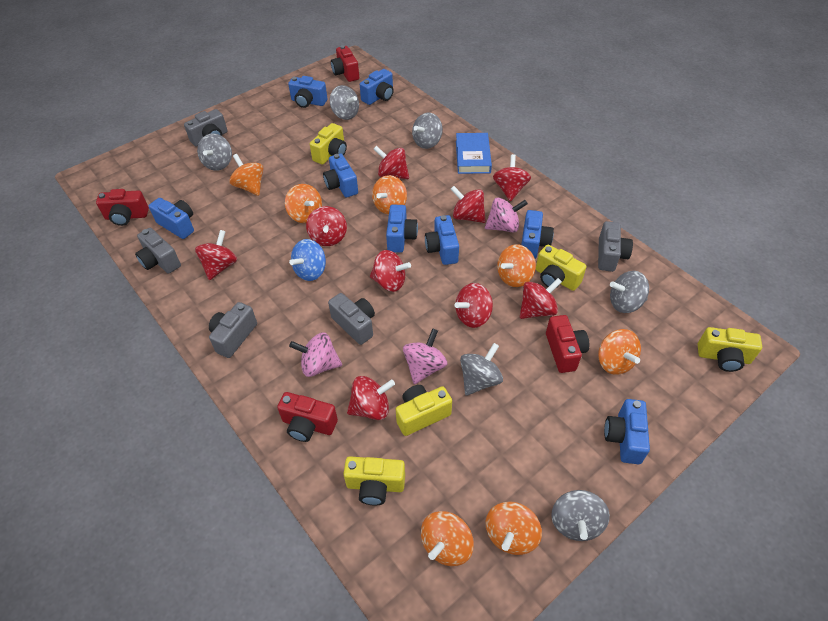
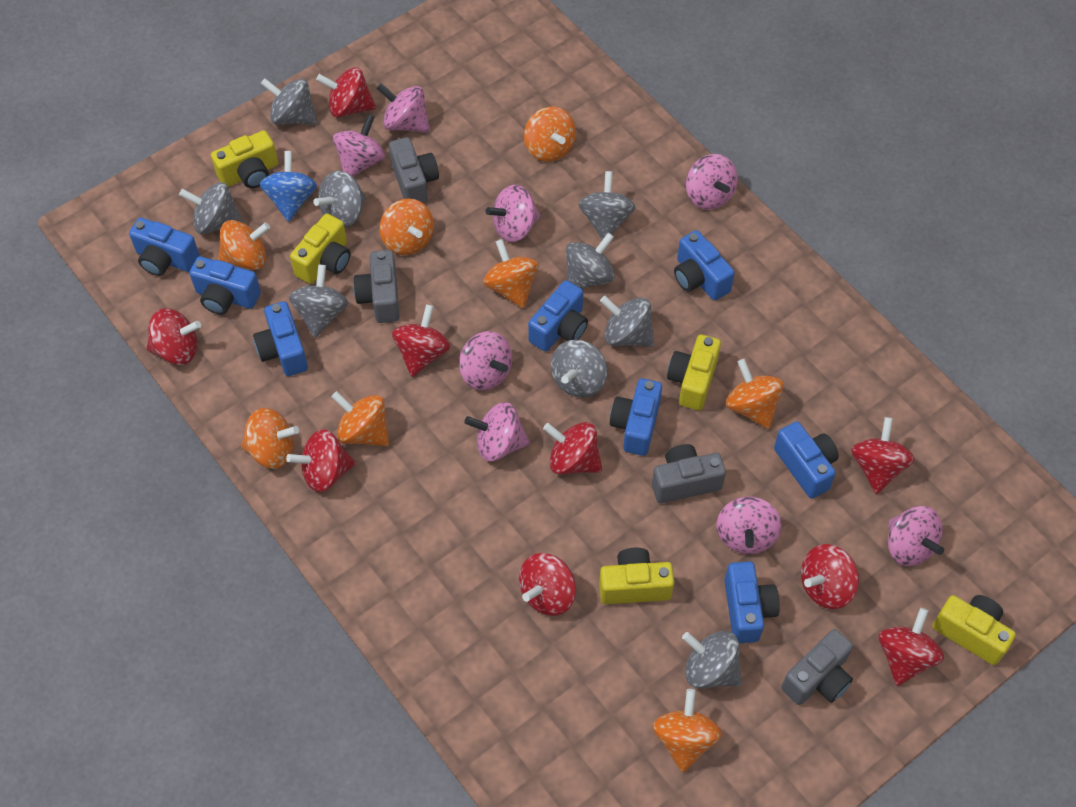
blue book: [456,133,492,174] = 1 -> none = 0
grey camera: [135,228,181,274] [184,109,228,147] [209,302,257,358] [328,293,375,345] [598,221,633,272] = 5 -> [353,250,400,323] [389,137,439,204] [652,444,726,503] [781,629,853,705] = 4
grey spinning top: [197,134,232,171] [330,85,359,120] [412,113,443,149] [460,343,503,395] [551,490,610,541] [610,271,649,313] = 6 -> [179,182,244,234] [261,78,317,125] [289,264,348,338] [314,171,366,228] [551,340,607,398] [566,233,615,289] [579,171,635,240] [600,296,654,347] [682,631,741,689] = 9
orange spinning top: [229,154,264,196] [285,184,322,223] [372,175,407,214] [421,511,474,566] [486,501,542,555] [497,244,536,287] [598,329,641,375] = 7 -> [218,220,270,270] [241,408,299,469] [331,391,389,446] [380,199,434,255] [483,239,539,309] [524,107,576,162] [653,689,722,773] [726,359,784,429] = 8
pink spinning top: [289,332,342,377] [403,328,447,384] [485,198,528,233] = 3 -> [333,114,385,177] [377,83,430,133] [459,331,512,391] [464,402,530,461] [485,185,541,242] [686,154,738,210] [717,496,782,554] [888,506,944,566] = 8
red camera: [96,189,149,226] [277,392,338,442] [331,45,359,82] [546,315,589,373] = 4 -> none = 0

